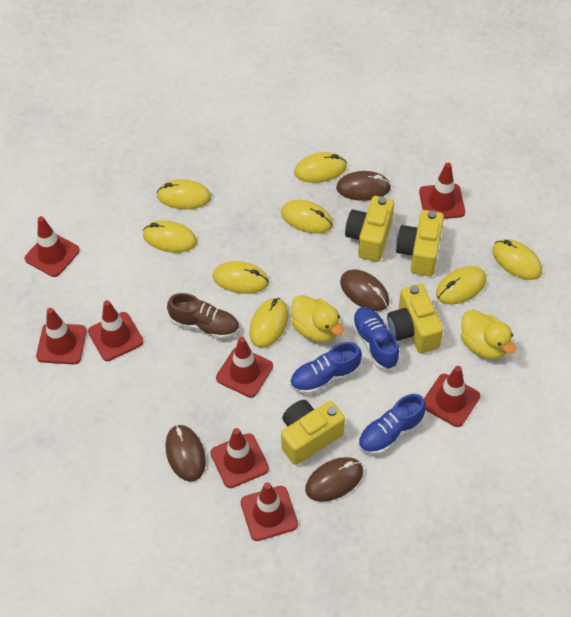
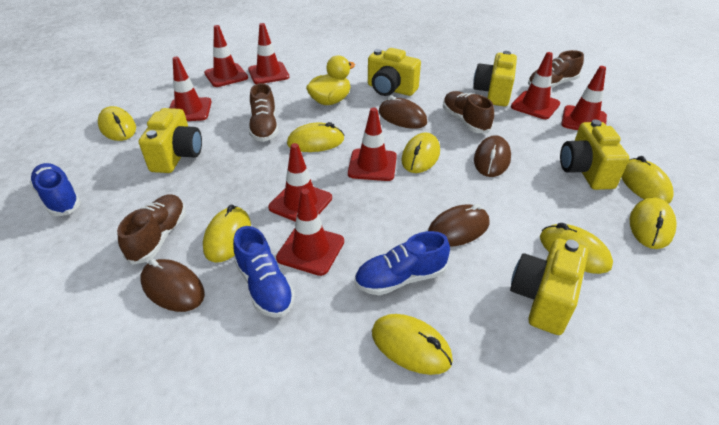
brown shoe: [167,293,239,339] = 1 -> [117,194,186,265] [249,83,278,142] [443,91,494,133] [528,50,584,88] = 4
yellow camera: [281,400,345,465] [345,196,394,262] [387,284,443,353] [396,210,444,276] = 4 -> [139,108,202,173] [368,48,421,96] [473,51,517,106] [510,238,588,335] [560,120,629,190] = 5
yellow duck: [291,295,344,343] [461,310,516,360] = 2 -> [306,56,355,105] = 1

